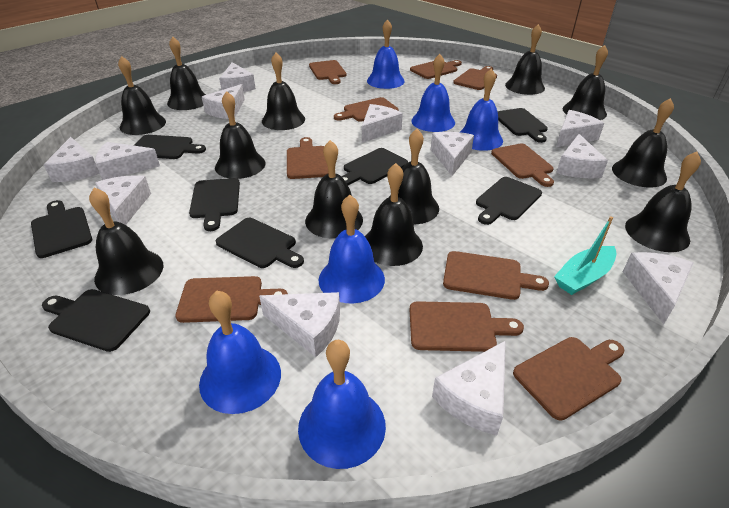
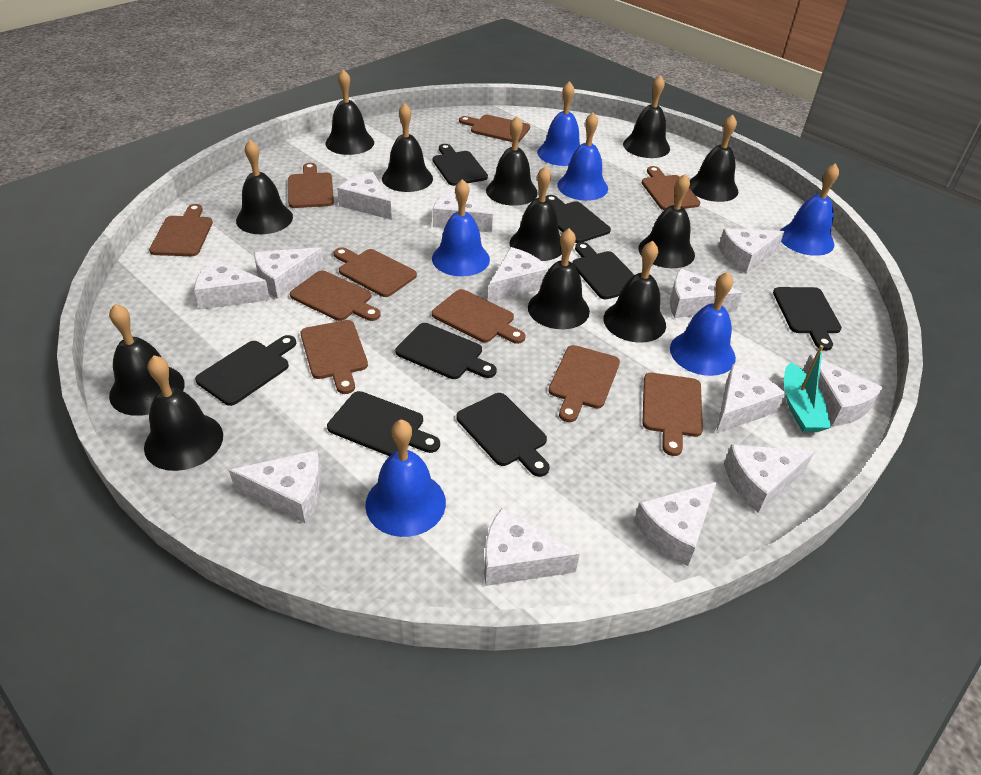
white cheese: [44,137,100,182] [95,142,160,180] [95,175,151,225] [202,84,245,119] [219,62,256,92] [259,292,340,357] [362,104,403,143] [431,132,474,176] [432,341,506,435] [556,110,604,147] [557,134,608,178] [623,252,693,325] = 12 -> [194,258,270,310] [229,450,322,523] [254,247,324,299] [337,172,392,220] [433,188,493,233] [484,508,580,586] [489,247,550,302] [634,482,717,566] [670,268,742,318] [716,364,786,434] [718,228,784,273] [724,444,814,513] [803,355,883,426] = 13

